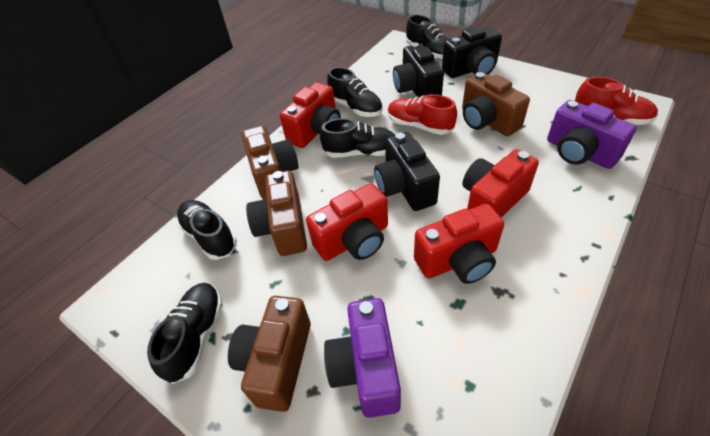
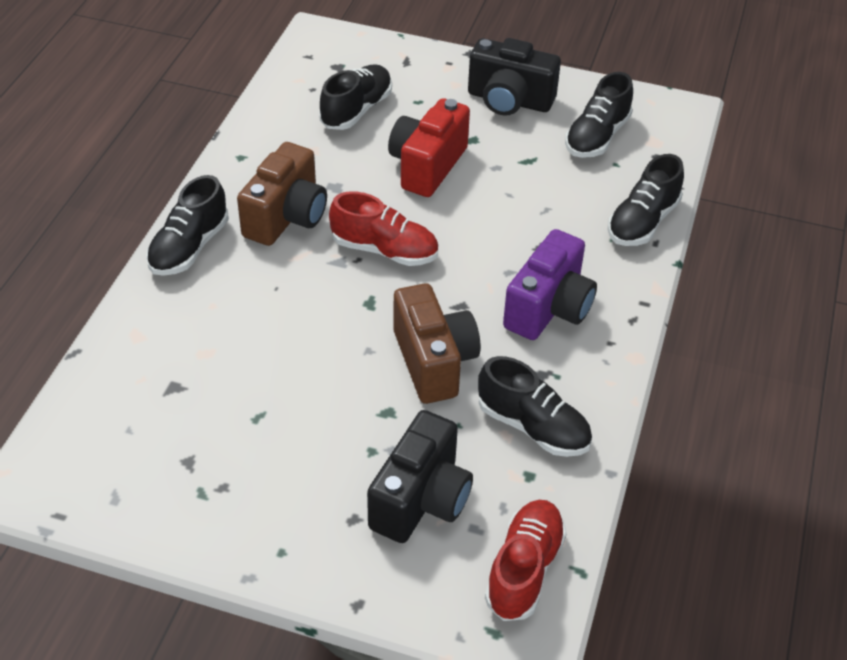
black camera: [374,132,440,211] [393,42,444,97] [442,26,502,78] = 3 -> [367,410,473,543] [468,38,561,116] = 2
brown camera: [228,296,311,412] [241,125,299,200] [246,170,307,256] [462,72,530,136] = 4 -> [237,142,327,246] [393,283,481,404] = 2
purple camera: [324,298,401,418] [547,100,637,169] = 2 -> [503,229,597,340] = 1
red camera: [280,82,341,148] [306,183,388,261] [414,204,504,284] [462,149,539,218] = 4 -> [388,98,470,197] = 1

